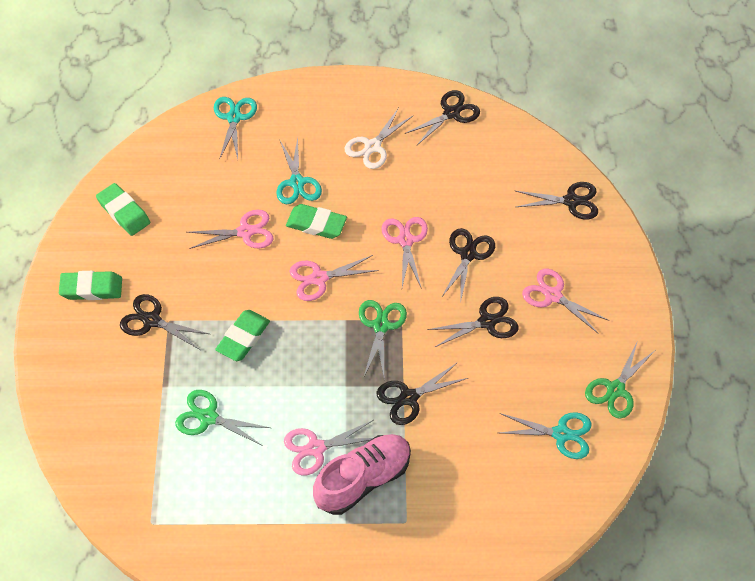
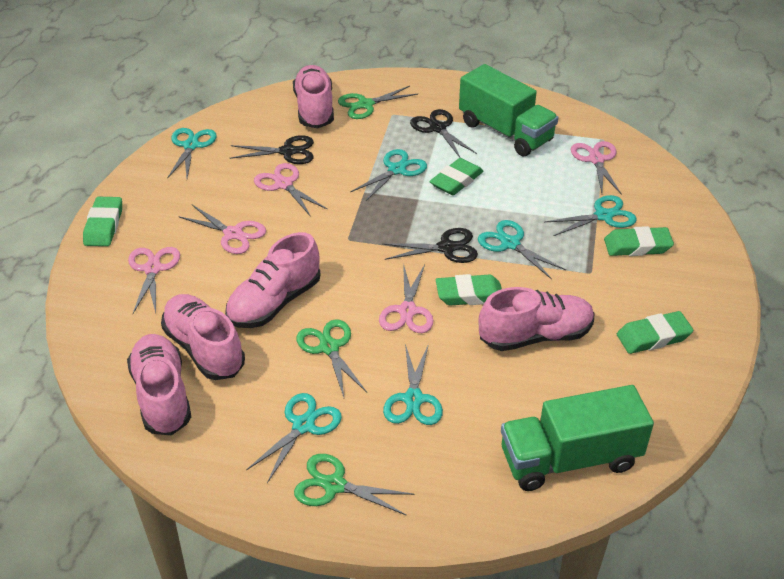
black scissors: [120,294,209,350] [377,362,468,425] [404,90,480,145] [427,297,519,347] [441,228,495,304] [516,182,598,219] = 6 -> [230,135,314,164] [382,228,478,263] [410,109,477,158] = 3
green eraser: [59,271,122,300] [96,183,150,236] [215,310,270,361] [286,204,347,239] = 4 -> [83,197,122,246] [429,158,483,195] [436,274,502,306] [604,226,674,256] [617,311,693,354] = 5
green truck: none = 0 -> [459,64,558,156] [501,385,654,491] = 2
pink shoe: [313,434,411,515] = 1 -> [127,334,191,435] [161,294,245,380] [225,232,320,328] [293,65,334,128] [479,287,594,351] = 5
turquoise scissors: [214,97,257,160] [276,137,322,204] [499,412,592,459] = 3 -> [167,128,217,179] [246,393,342,483] [350,149,427,202] [383,344,443,425] [478,220,566,280] [544,195,637,236] = 6
white scissors: [345,108,414,169] = 1 -> none = 0

